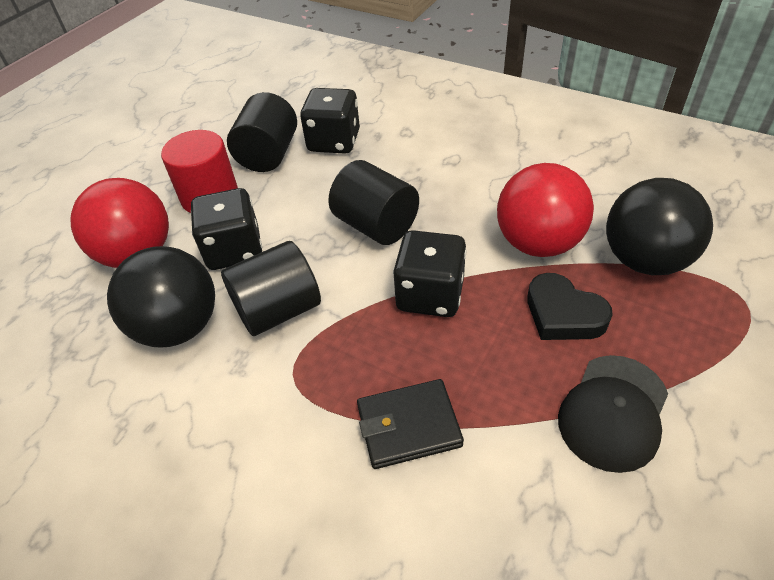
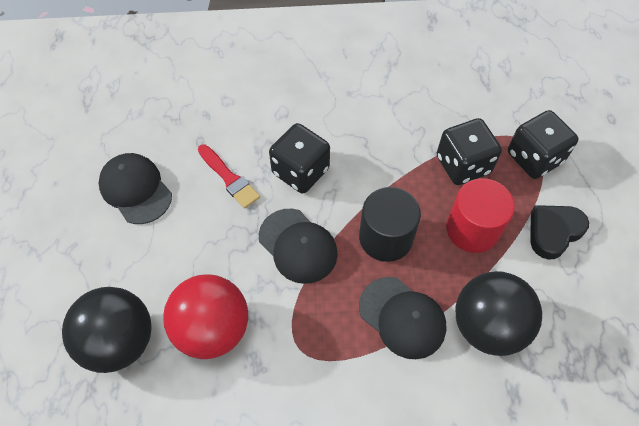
black cap: [558,355,668,473] = 1 -> [99,153,172,224] [259,209,338,284] [359,277,446,359] = 3
black cylinder: [221,241,321,336] [227,92,297,172] [329,160,419,245] = 3 -> [359,187,421,262] = 1
black wallet: [357,379,464,469] = 1 -> none = 0
red ball: [70,178,169,268] [497,163,594,257] = 2 -> [163,274,248,359] = 1
red brush: none = 0 -> [198,144,260,209] = 1

